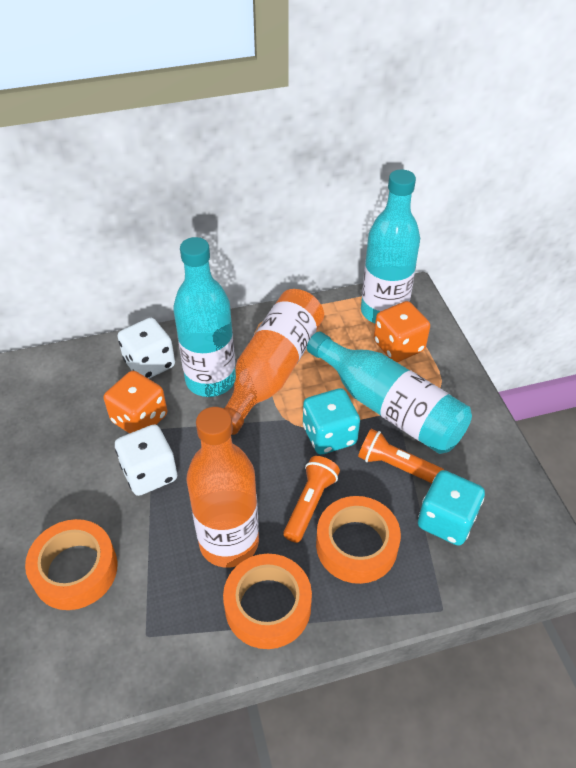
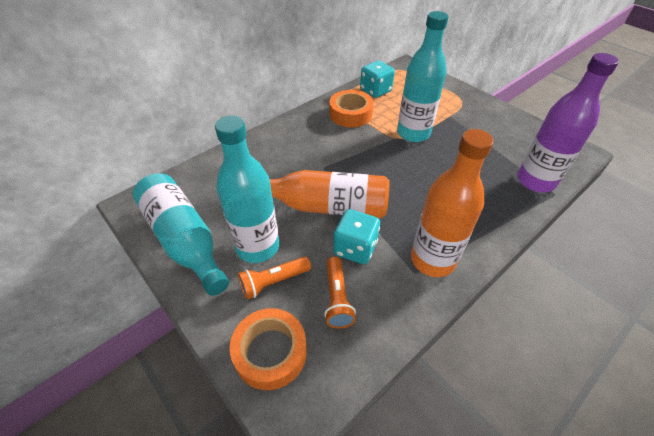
orange dice: [104,371,167,434] [373,301,430,362] = 2 -> none = 0
orange tape: [25,519,117,610] [223,554,312,649] [316,496,401,584] = 3 -> [230,308,307,390] [329,90,374,128] = 2
purple bottle: none = 0 -> [517,53,619,192] = 1
white dice: [115,425,177,496] [117,318,175,379] = 2 -> none = 0

